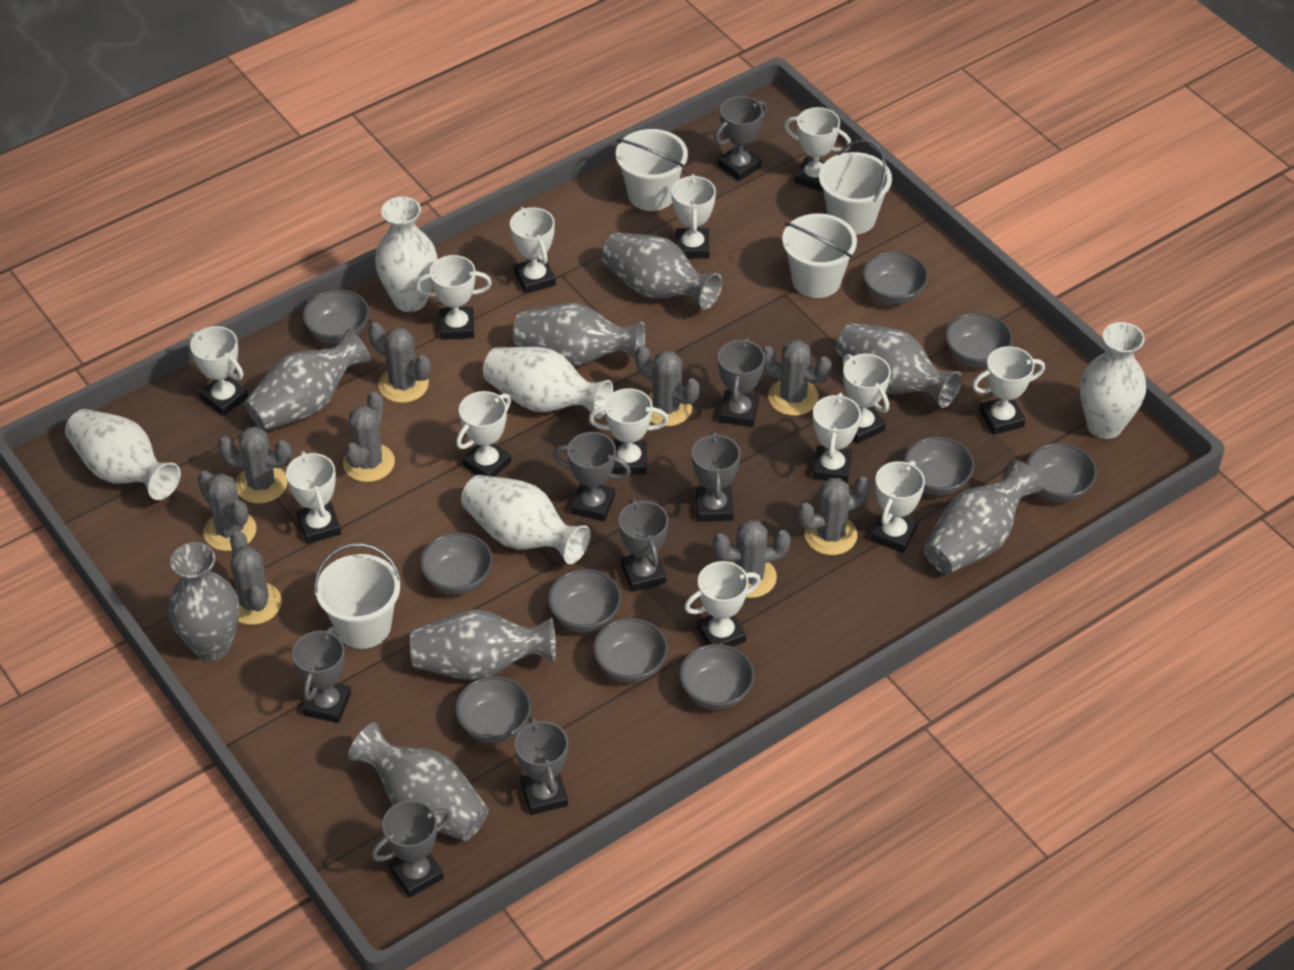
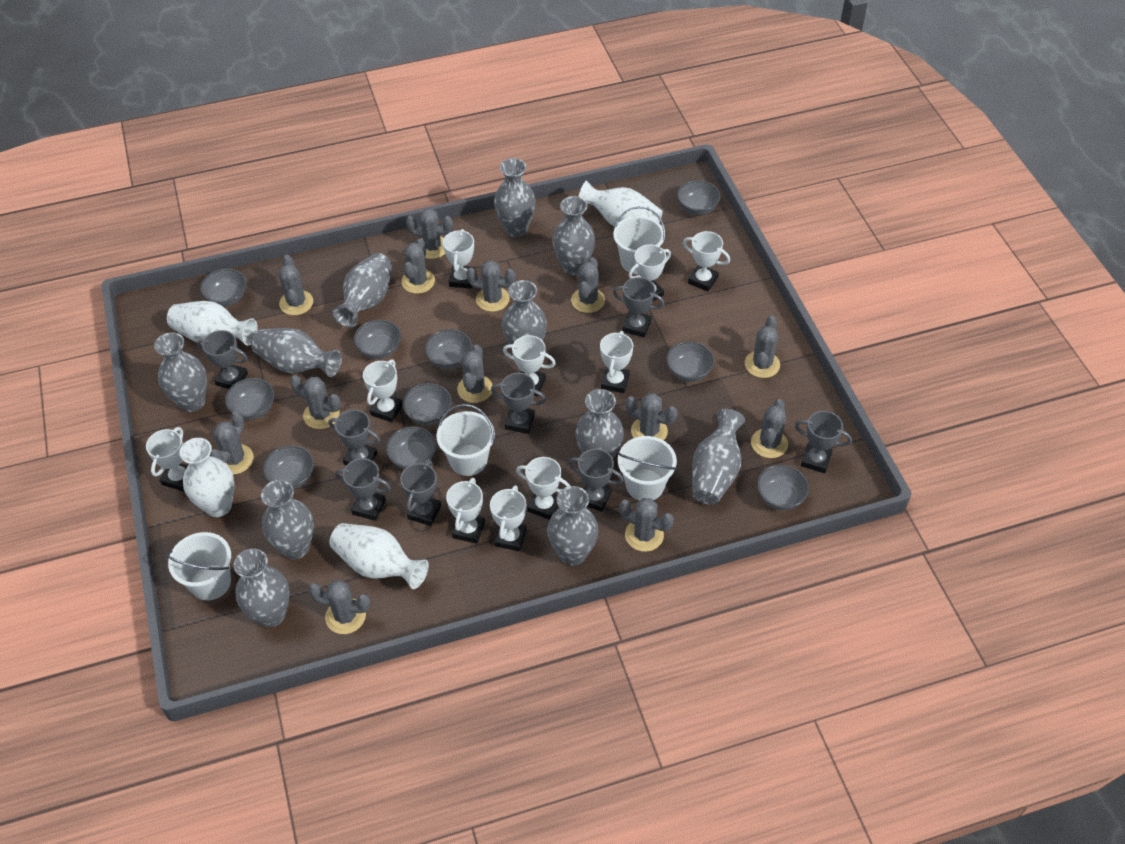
grey cactus: [198,471,256,551] [218,427,292,504] [230,531,282,625] [343,391,395,482] [368,322,431,403] [635,345,699,426] [713,520,791,598] [762,340,832,416] [797,476,871,555] = 9 -> [209,411,254,475] [279,255,313,315] [290,375,341,429] [308,580,370,634] [401,239,435,294] [406,208,453,259] [457,345,493,403] [466,260,516,312] [571,257,605,313] [619,498,674,552] [625,393,678,441] [745,316,780,378] [751,399,788,458] = 13
grey vase: [168,542,239,661] [244,329,371,431] [348,722,489,841] [410,609,556,680] [513,303,645,366] [601,233,722,309] [836,323,962,408] [924,460,1042,574] = 8 -> [154,332,207,412] [234,549,290,627] [251,328,342,377] [261,480,314,559] [332,253,392,327] [494,158,536,237] [502,280,547,349] [547,486,599,566] [552,196,595,275] [575,389,624,458] [692,409,745,505] = 11
white trophy: [189,326,248,416] [286,451,341,544] [415,255,492,340] [456,391,511,477] [510,207,556,294] [589,388,669,474] [671,174,716,259] [684,561,761,647] [784,107,851,192] [813,392,861,483] [843,354,891,443] [870,460,925,553] [972,346,1045,435] = 13 -> [146,427,188,492] [363,359,403,422] [443,229,475,289] [446,478,485,544] [490,485,527,551] [503,335,556,396] [516,457,570,520] [600,331,633,393] [628,244,671,301] [683,231,730,292] = 10
white vase: [65,409,181,500] [375,197,438,312] [461,475,591,564] [483,347,613,419] [1080,322,1146,439] = 5 -> [167,301,258,346] [179,438,235,517] [329,523,429,589] [578,180,663,227] = 4

